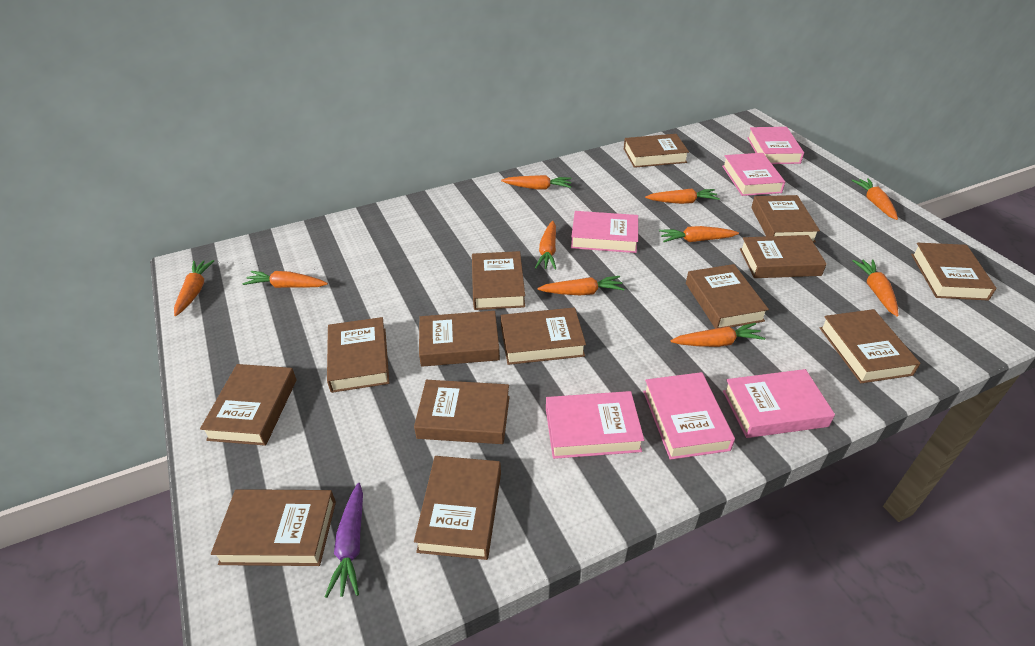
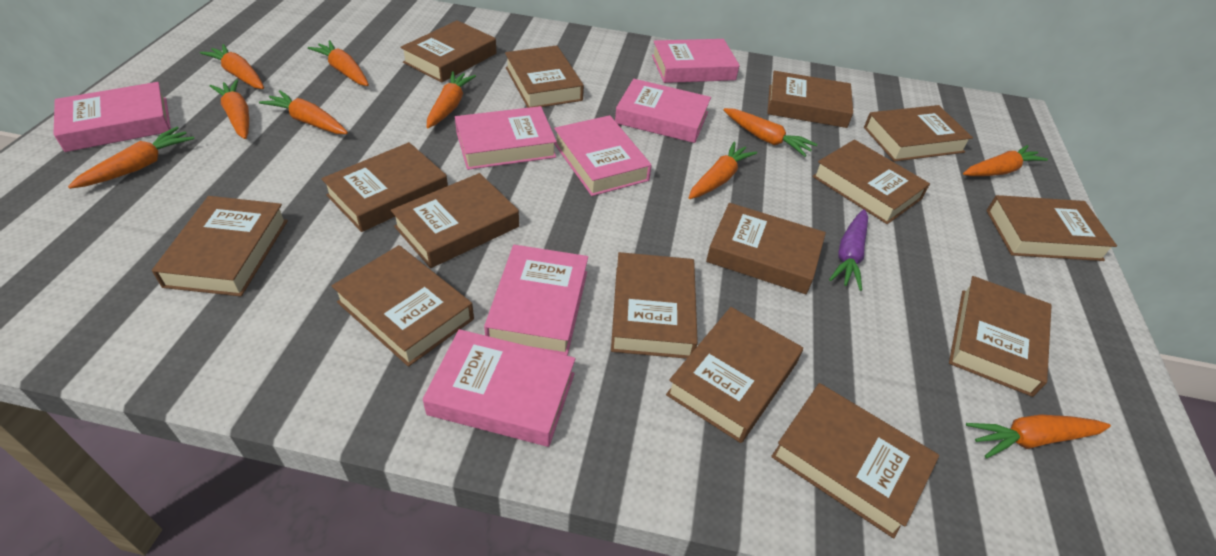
brown book: [200,364,297,446] [211,489,336,566] [327,317,389,393] [414,380,510,444] [414,456,501,560] [419,311,500,367] [472,251,525,310] [501,307,586,365] [624,134,689,168] [686,264,769,329] [740,235,827,278] [751,195,820,242] [820,309,921,383] [911,243,997,301] = 14 -> [152,196,288,296] [321,142,448,232] [332,245,474,367] [391,173,519,268] [400,20,497,83] [505,45,584,108] [611,252,698,359] [666,307,803,443] [706,203,826,294] [767,71,853,128] [771,383,939,538] [812,140,930,224] [864,105,973,162] [949,276,1052,397] [986,195,1117,261] = 15
pink book: [546,391,644,459] [571,211,638,253] [643,372,735,460] [722,153,785,196] [723,369,835,438] [747,127,804,164] = 6 -> [53,82,171,152] [423,329,575,447] [455,106,557,170] [484,245,588,355] [554,115,652,196] [615,79,711,143] [652,39,740,83] = 7

